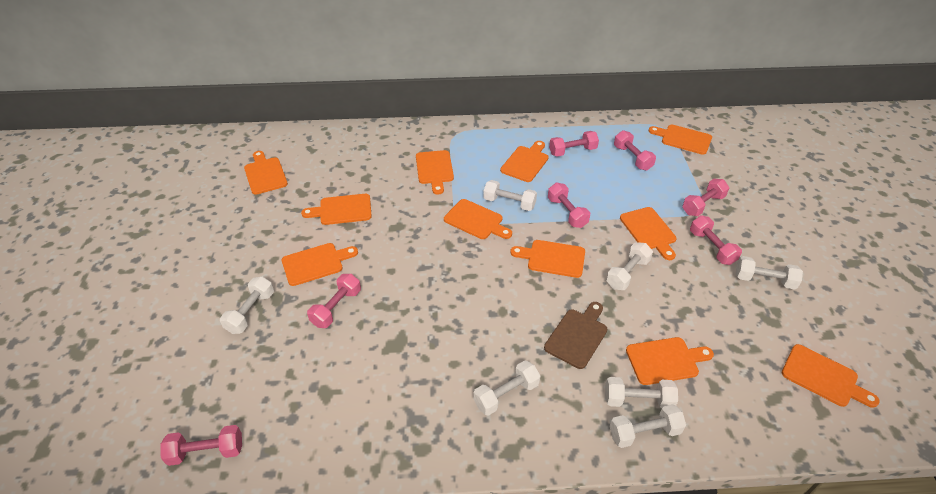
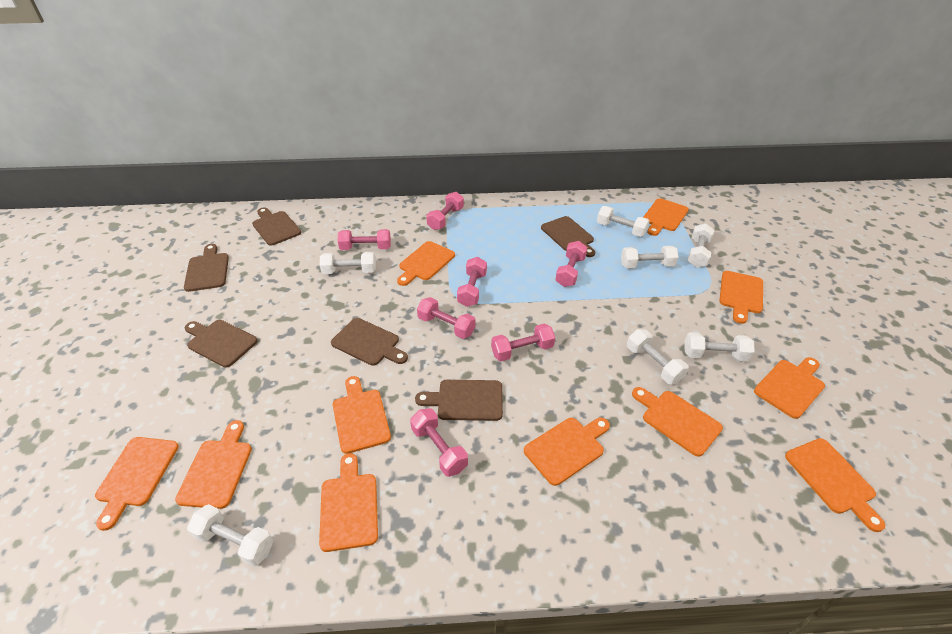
brown cutting board: [544,302,607,369] = 1 -> [184,244,229,292] [184,320,257,368] [252,207,301,246] [331,318,408,366] [415,380,503,421] [541,216,595,257] = 6

